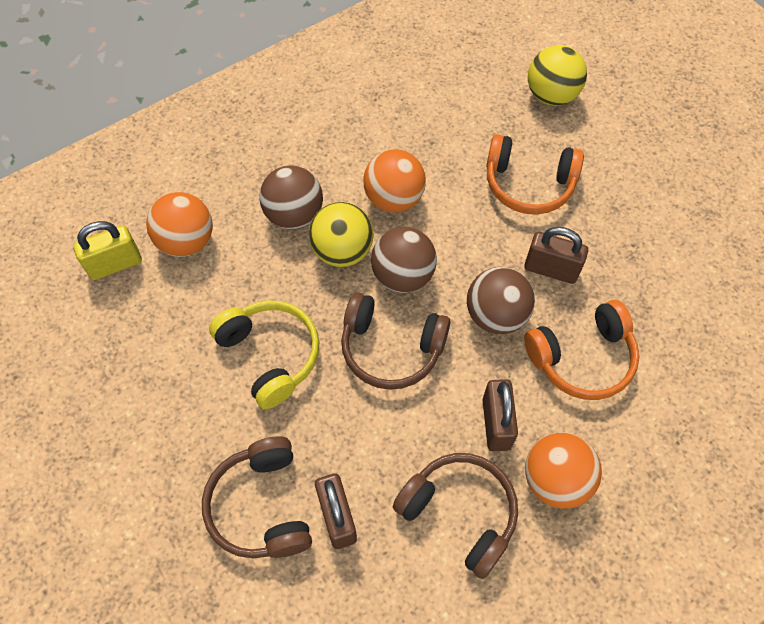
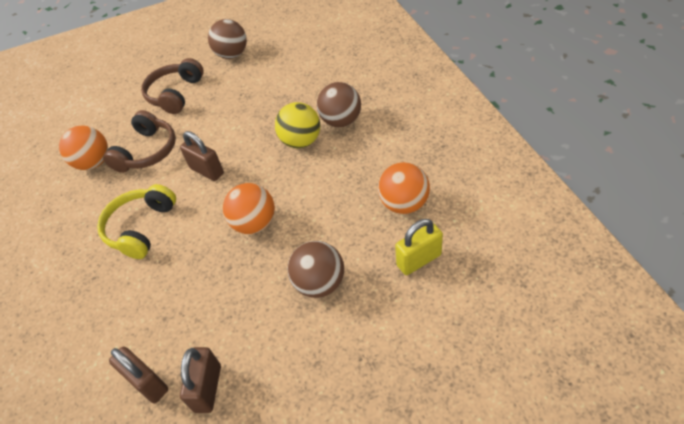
brown headphones: [202,437,312,558] [341,292,451,390] [393,453,518,579] = 3 -> [103,110,176,173] [141,58,204,114] = 2
orange headphones: [486,134,584,215] [524,300,639,400] = 2 -> none = 0
yellow ball: [309,202,374,267] [528,45,587,106] = 2 -> [275,102,320,148] = 1

